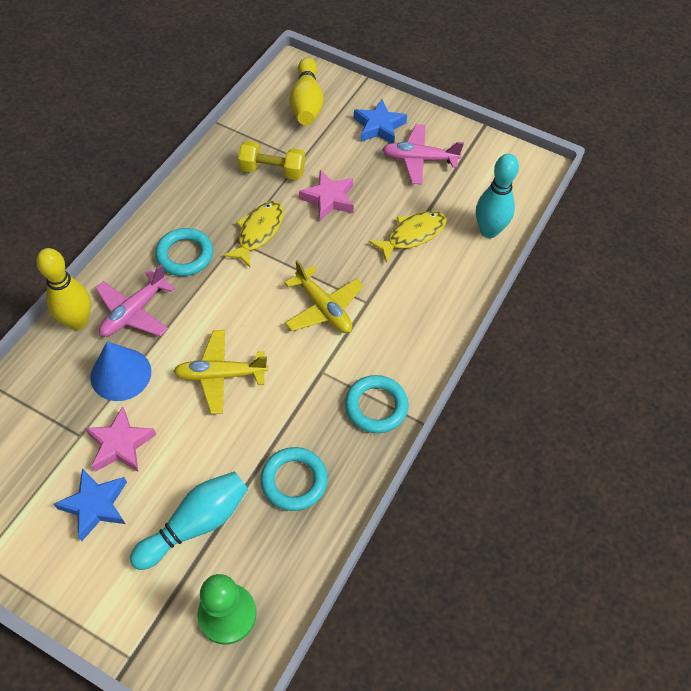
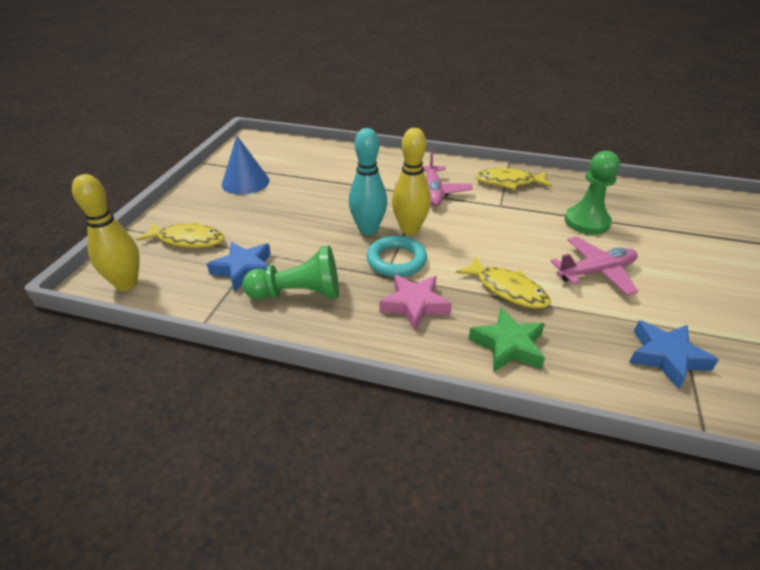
green pawn: [197,574,256,645] = 1 -> [242,245,339,300] [565,151,620,235] = 2
green star: none = 0 -> [469,307,545,372] = 1
pink star: [85,406,156,472] [299,170,354,221] = 2 -> [380,275,452,331] = 1
turquoise bowling pin: [130,471,248,570] [476,154,519,238] = 2 -> [349,128,387,235] = 1
turquoise ring: [155,228,213,276] [261,447,328,511] [345,375,408,433] = 3 -> [366,236,427,277] = 1
yellow dumbbell: [238,141,305,180] = 1 -> none = 0
yellow fish: [223,201,284,267] [369,211,447,263] = 2 -> [136,221,225,248] [456,256,551,309] [475,168,552,190] = 3
yellow plane: [173,330,268,414] [285,260,364,333] = 2 -> none = 0

